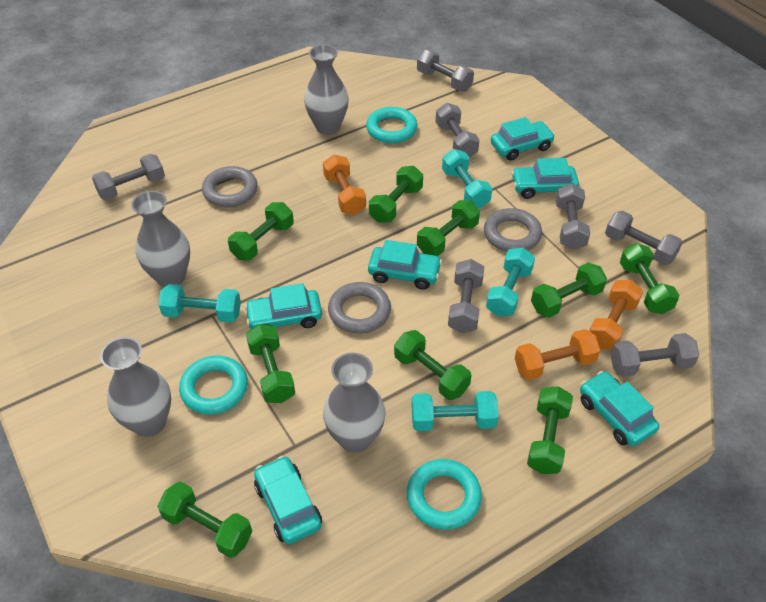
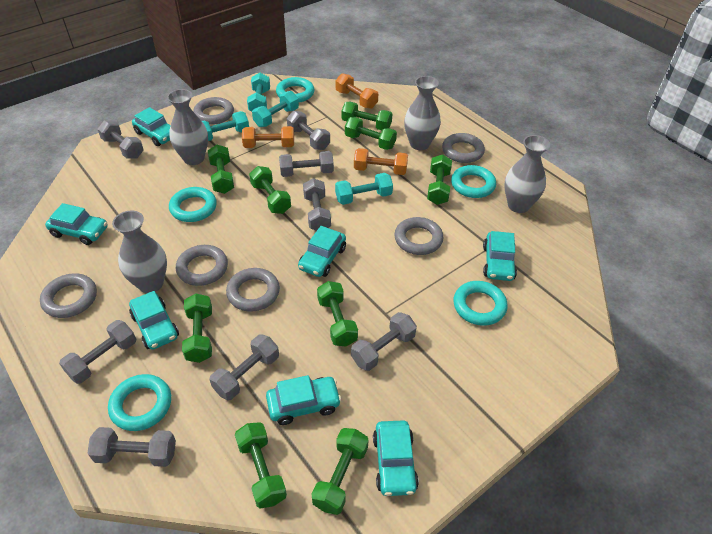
grey dumbbell: [92,154,165,200] [417,50,474,91] [435,103,480,158] [448,259,484,333] [556,184,590,250] [605,211,683,265] [611,333,699,377] = 7 -> [59,320,136,384] [87,427,176,467] [98,120,144,159] [209,334,279,400] [279,151,334,177] [287,111,330,150] [303,178,331,231] [351,312,417,371] = 8
grey ring: [202,166,258,207] [328,282,391,334] [484,208,542,252] = 3 -> [40,273,97,318] [176,245,228,286] [193,97,234,125] [226,268,280,312] [394,217,444,255] [442,133,485,163] = 6
turquoise car: [245,283,322,329] [254,456,322,544] [368,240,442,290] [491,117,555,161] [511,158,579,199] [580,371,659,446] = 6 -> [45,203,108,245] [129,291,179,350] [132,107,171,146] [266,375,341,425] [298,226,346,277] [373,420,419,496] [483,231,517,281] = 7
turquoise ring: [179,355,248,415] [366,107,417,143] [407,459,482,530] = 3 -> [108,374,171,431] [169,187,217,222] [276,77,315,103] [451,165,496,198] [453,281,508,326] = 5

